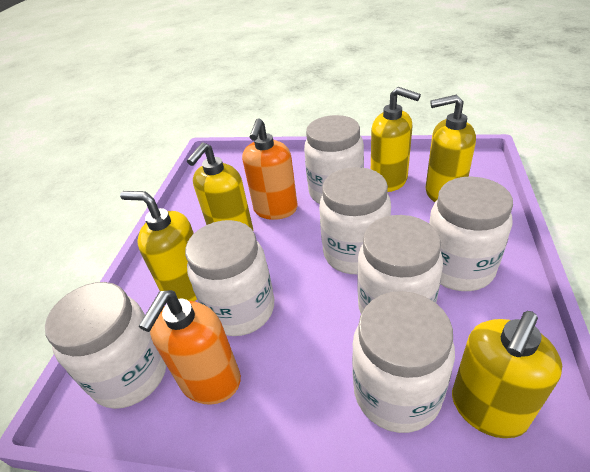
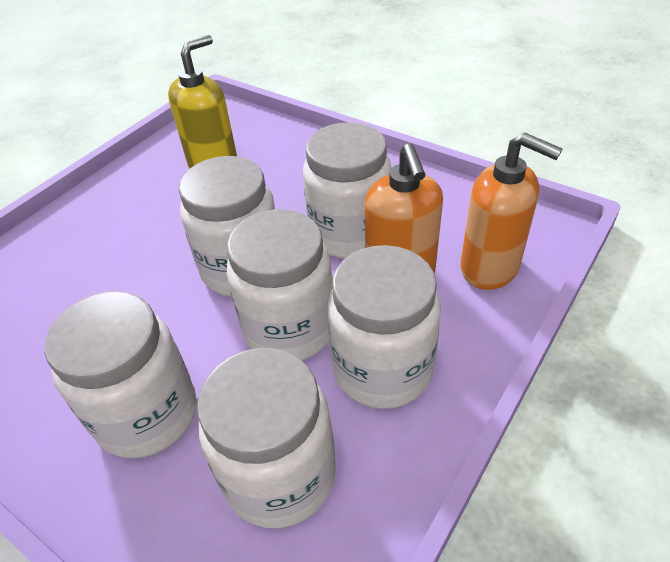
white jar: [45,282,166,409] [185,220,274,336] [304,115,364,204] [319,167,391,274] [352,291,455,433] [357,215,443,314] [429,177,513,291] = 7 -> [44,291,196,459] [179,156,275,297] [197,348,336,528] [227,209,333,361] [303,122,391,258] [327,245,441,409] = 6
yellow soap dispenser: [120,191,197,301] [187,142,253,230] [371,87,421,192] [425,95,476,202] [452,311,562,438] = 5 -> [168,35,237,169] = 1

